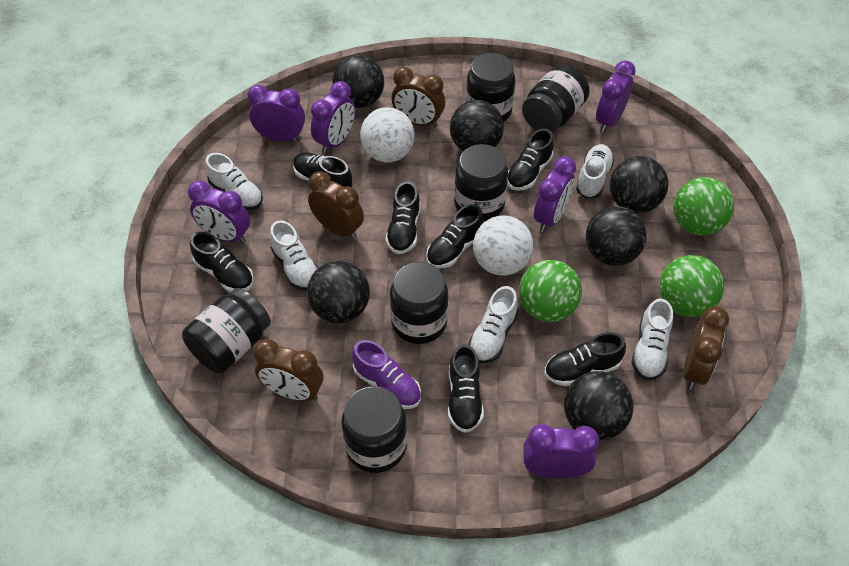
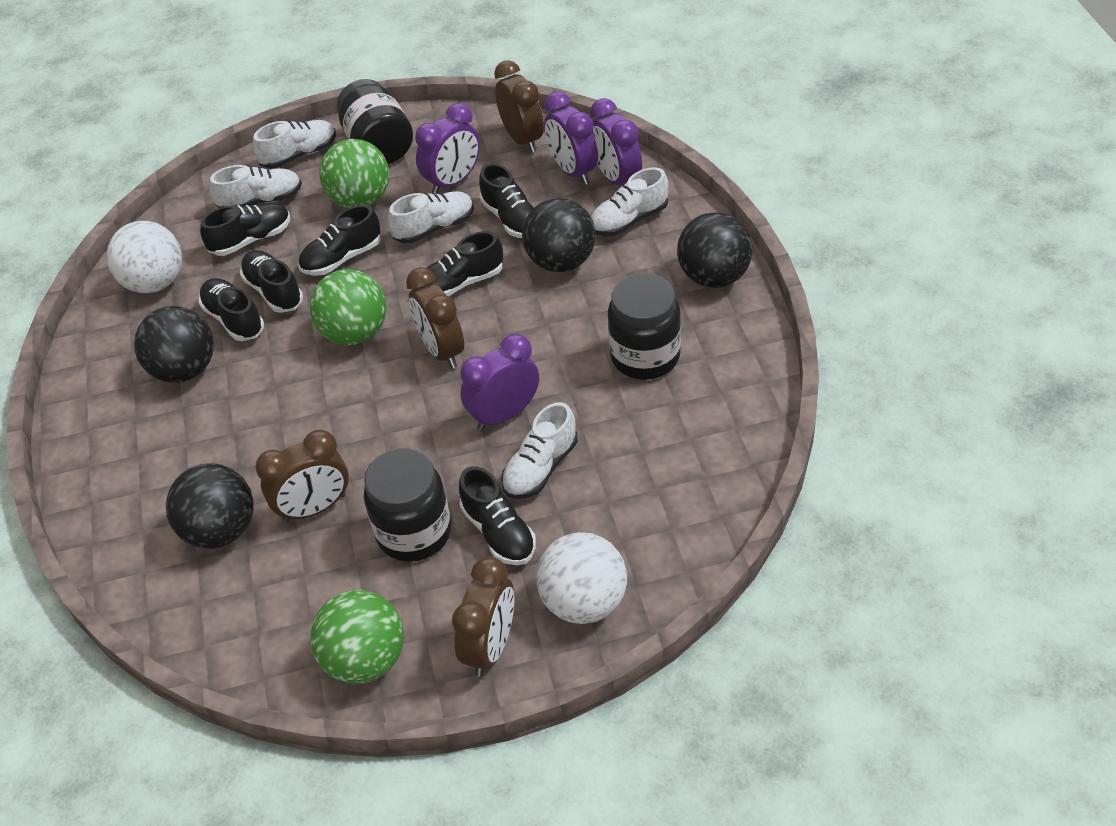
black ball: [307,261,370,323] [332,55,384,108] [450,100,504,151] [564,371,634,440] [586,206,647,266] [610,156,668,213] = 6 -> [134,306,214,383] [166,463,254,549] [522,198,596,272] [677,212,753,288] = 4
black jar: [182,288,271,373] [341,386,407,473] [390,262,448,344] [454,144,508,221] [466,53,515,122] [522,65,589,132] = 6 -> [337,79,413,164] [364,448,451,562] [608,273,681,380] = 3
purple clock: [188,180,250,244] [247,85,305,141] [311,81,355,154] [523,424,599,479] [534,156,576,232] [596,60,636,133] = 6 -> [415,103,480,194] [460,334,539,431] [544,91,598,185] [590,98,642,185] = 4
purple shoe: [352,340,421,409] = 1 -> none = 0

